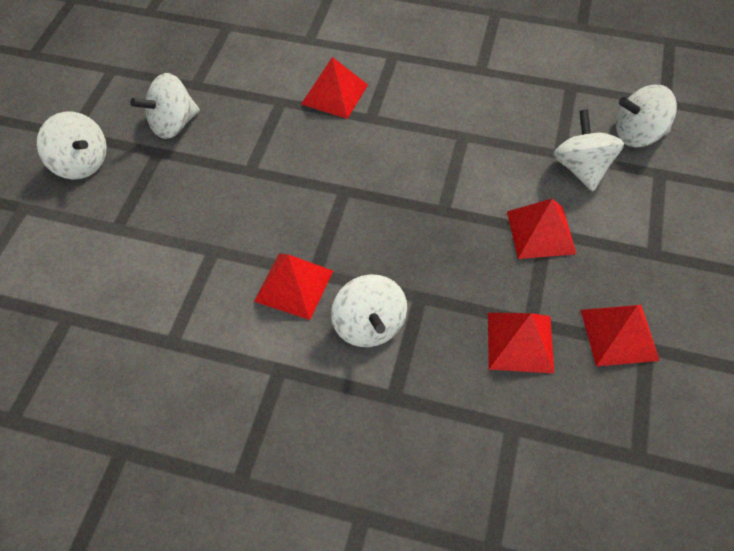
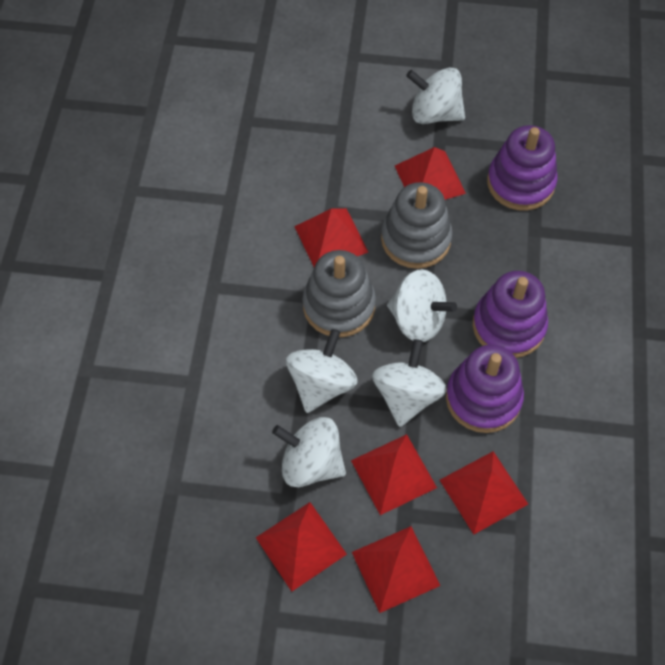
grey stacking toy: none = 0 -> [303,250,376,337] [381,182,453,269] = 2
purple stacking toy: none = 0 -> [446,344,524,433] [473,271,548,358] [487,125,557,211] = 3
red pyramid: [254,254,333,320] [301,57,368,119] [488,313,554,373] [507,199,576,259] [581,305,660,366] = 5 -> [256,502,347,592] [294,208,368,267] [351,434,437,515] [352,526,440,613] [395,147,466,200] [440,451,528,534] = 6

